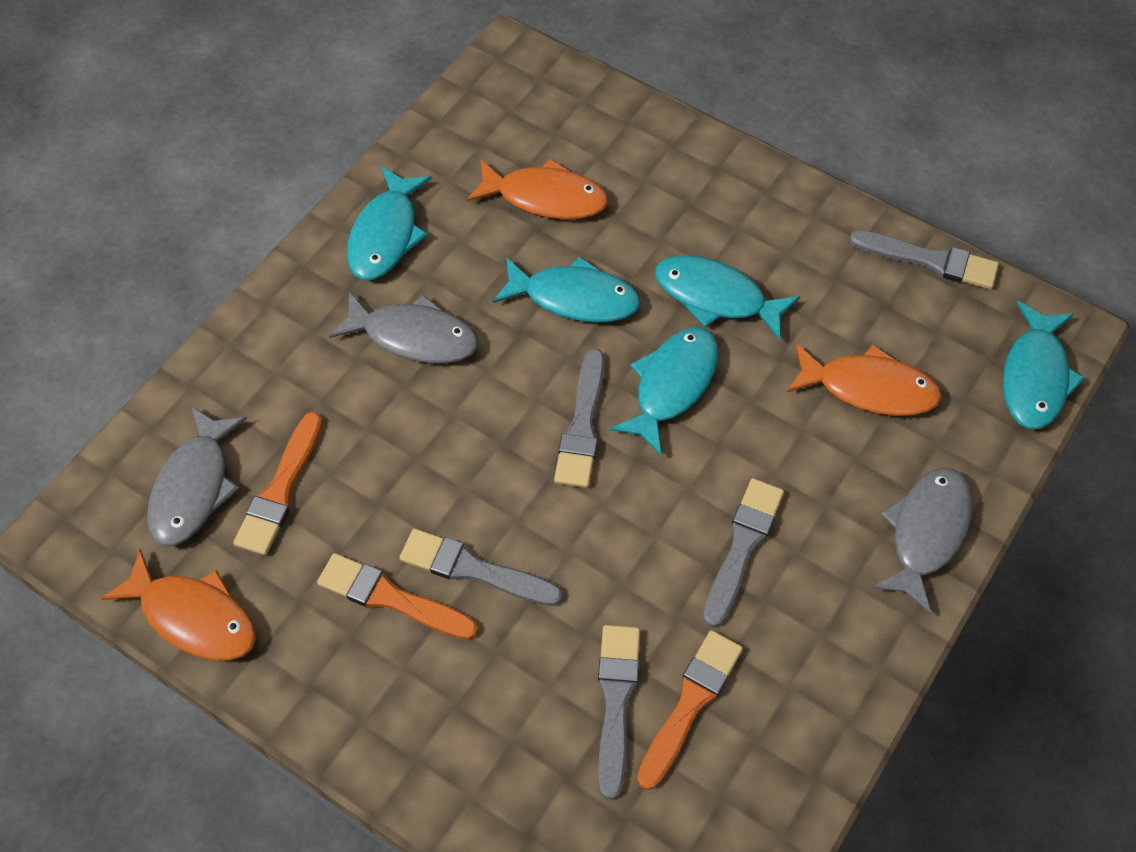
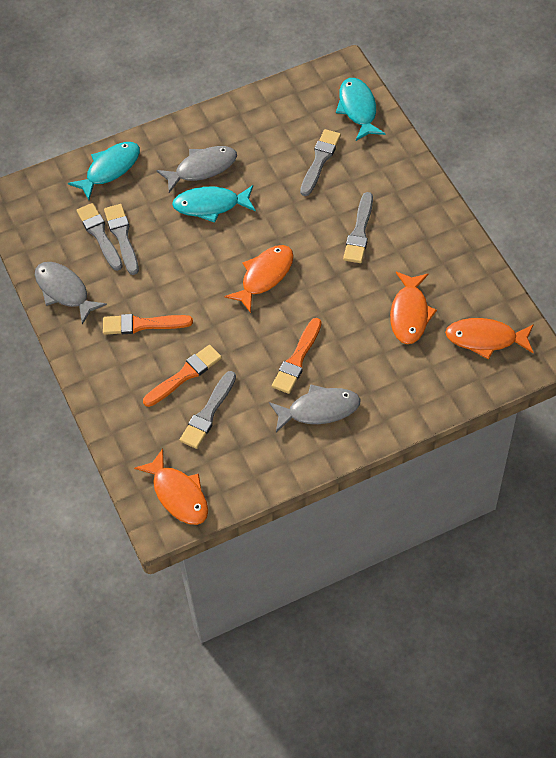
orange fish: [101,549,256,661] [467,159,608,219] [786,344,942,416] = 3 -> [134,449,208,525] [224,245,294,313] [390,272,437,344] [445,318,534,360] = 4
turquoise fish: [347,166,432,280] [493,256,641,323] [610,327,718,455] [655,255,800,340] [1003,301,1085,429] = 5 -> [68,142,140,200] [172,185,256,223] [336,78,385,141] = 3

